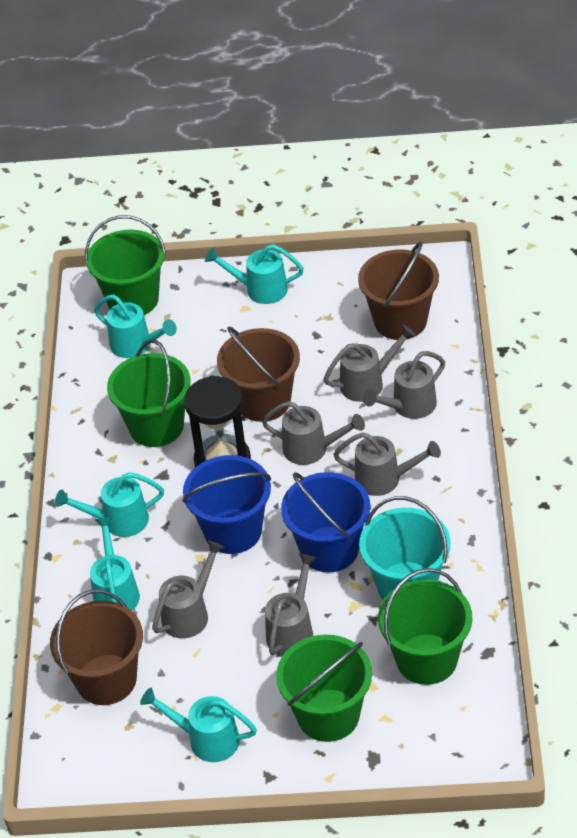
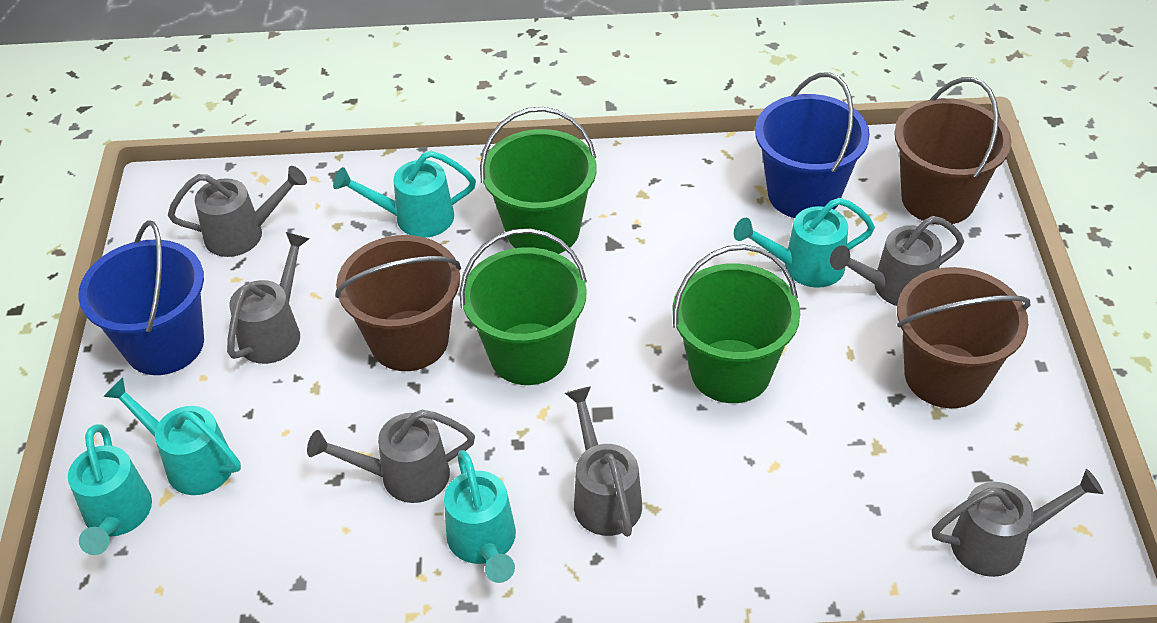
black hourglass: [184,376,251,467] = 1 -> none = 0
green bucket: [85,215,166,315] [107,340,191,447] [276,635,372,742] [378,568,472,685] = 4 -> [460,228,587,385] [480,107,596,254] [673,244,800,403] = 3
turquoise bucket: [359,496,451,600] = 1 -> none = 0

